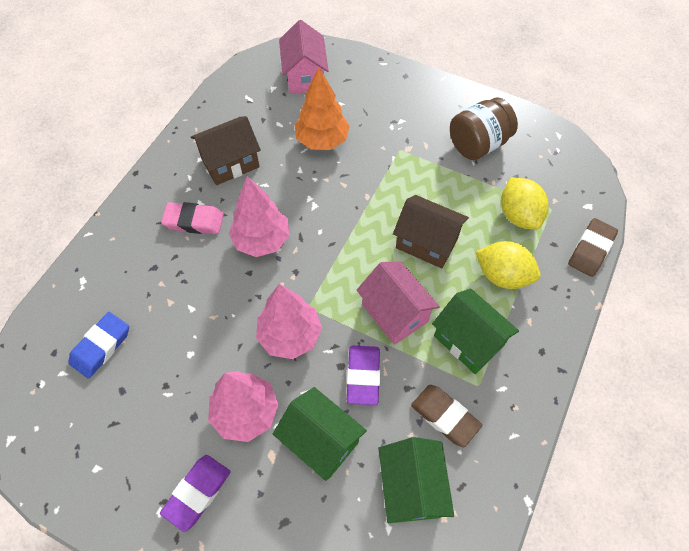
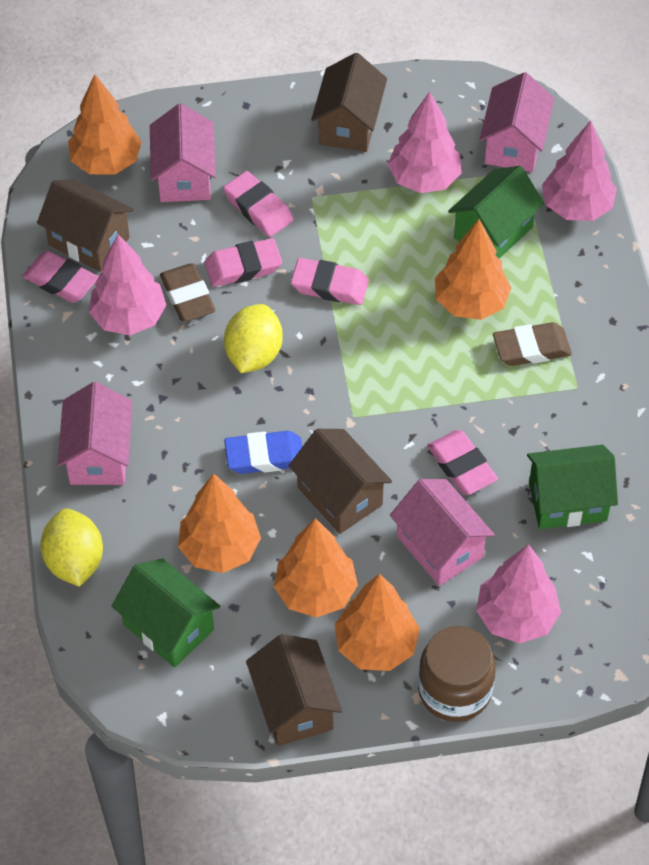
brown house: [191,116,261,185] [393,195,469,269] = 2 -> [37,179,134,272] [246,634,342,746] [289,429,392,534] [311,53,387,152] = 4
orange tree: [295,67,350,150] = 1 -> [68,74,142,175] [178,473,261,573] [274,518,358,618] [335,574,420,671] [435,219,511,320] = 5
pink eraser: [161,202,224,234] = 1 -> [22,251,99,303] [205,238,282,287] [223,171,294,237] [291,258,369,305] [427,430,498,495] = 5
pink house: [279,20,329,94] [357,261,440,345] = 2 -> [58,382,132,485] [150,104,216,202] [390,479,495,586] [480,72,554,172] = 4
pink tree: [208,371,279,442] [229,176,290,257] [256,284,322,359] = 3 -> [89,234,166,335] [387,92,461,193] [476,544,561,643] [542,120,617,221] = 4
purple eraser: [160,455,231,532] [347,346,380,405] = 2 -> none = 0

